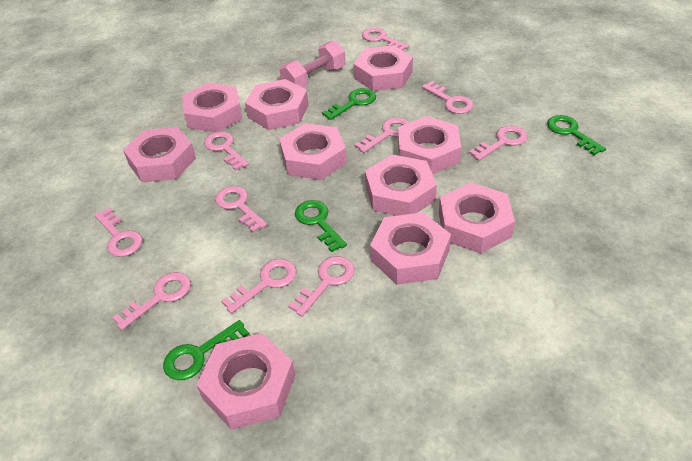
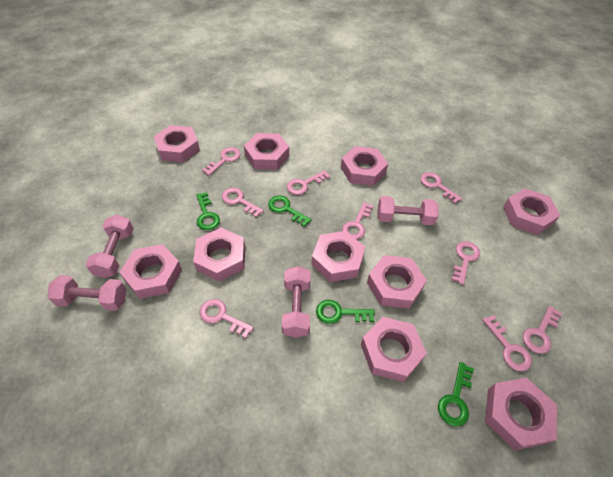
pink dumbbell: [280,40,345,88] = 1 -> [47,275,126,311] [86,215,134,278] [282,266,311,338] [377,196,439,225] = 4
pink key: [95,208,143,257] [112,272,191,330] [204,131,249,171] [215,186,267,233] [221,259,297,314] [288,256,355,317] [354,117,410,153] [362,28,409,51] [422,81,474,114] [469,126,528,161] = 10 -> [199,299,254,338] [202,147,241,176] [222,188,264,217] [287,170,330,195] [342,202,373,239] [421,172,462,204] [451,241,480,285] [482,315,532,371] [523,306,562,354] = 9

